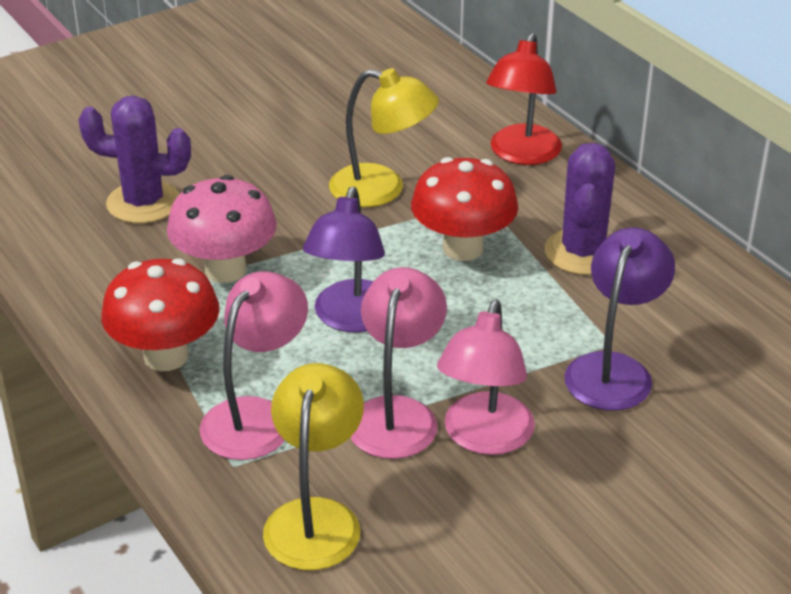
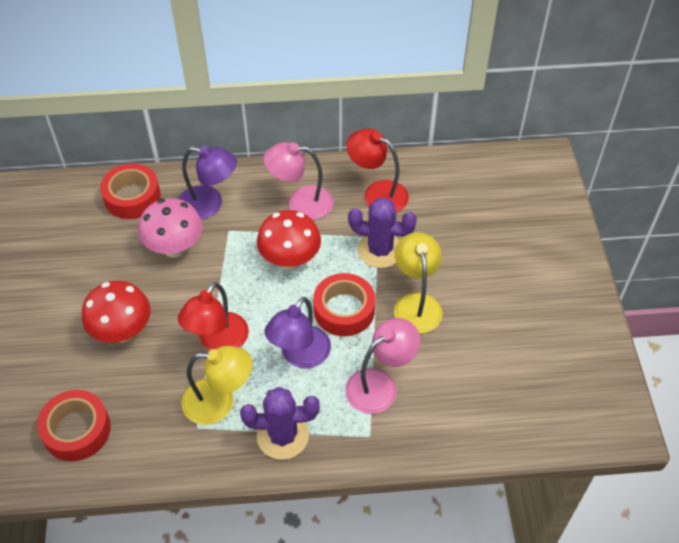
pink lamp: [200,271,308,460] [350,267,447,459] [437,299,535,455] = 3 -> [264,142,334,220] [345,318,420,414] = 2
red lamp: [486,33,562,165] = 1 -> [178,282,249,351] [346,129,409,212] = 2
red tape: none = 0 -> [37,390,111,461] [100,163,161,219] [313,273,375,336] = 3

